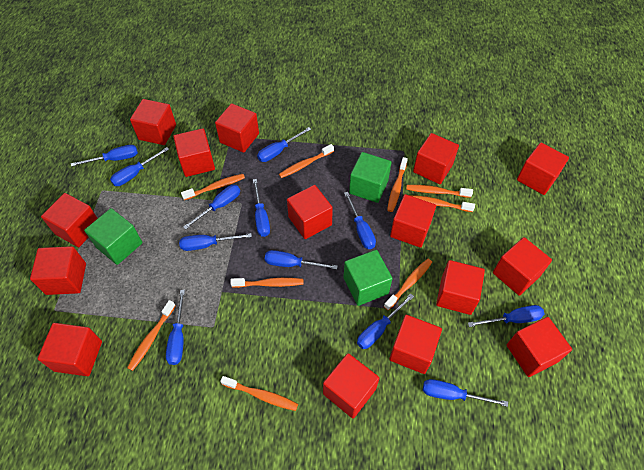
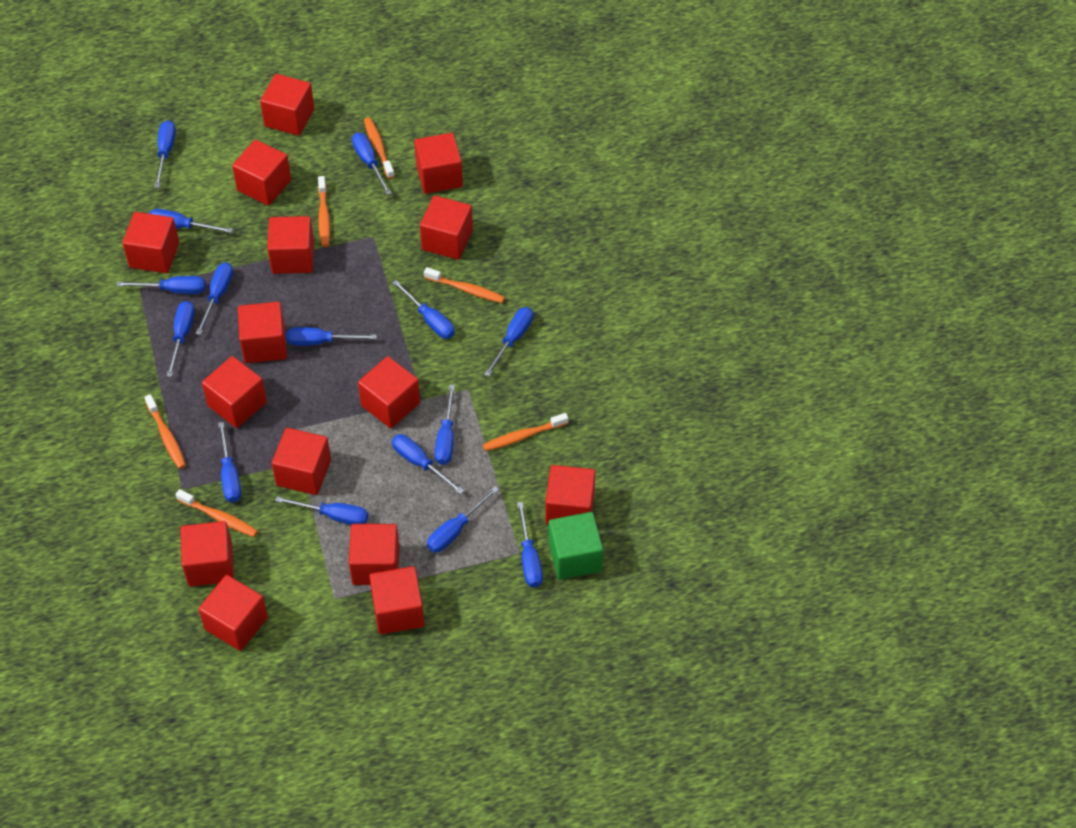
blue screwdriver: [71,145,138,167] [110,147,169,186] [166,290,185,365] [179,233,252,251] [183,185,240,229] [253,179,270,237] [257,127,311,162] [265,250,338,270] [344,192,376,249] [357,294,414,349] [423,379,508,407] [468,305,544,327] = 12 -> [117,276,206,294] [149,209,233,233] [154,120,176,188] [167,301,195,377] [196,262,233,335] [218,422,241,502] [275,496,368,525] [286,327,377,346] [352,133,392,195] [392,280,455,339] [392,434,464,494] [427,487,499,552] [434,384,455,465] [484,307,533,377] [517,502,543,587] = 15
green cube: [84,208,142,265] [343,250,393,306] [349,152,391,203] = 3 -> [548,512,603,580] = 1
orange toothbrush: [127,300,176,371] [181,174,245,200] [220,376,298,411] [230,278,303,288] [279,144,334,178] [384,259,432,310] [387,157,408,212] [406,185,473,198] [409,195,475,212] = 9 -> [144,394,186,469] [176,489,258,537] [318,176,330,247] [364,118,395,179] [424,267,505,303] [483,413,568,451] = 6

